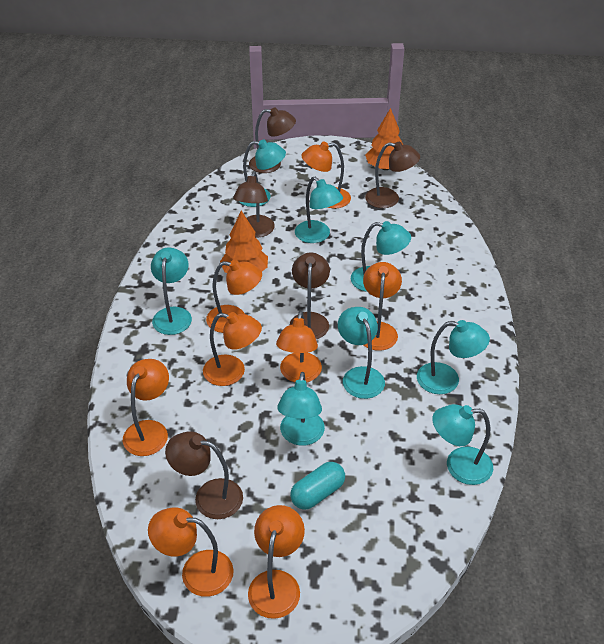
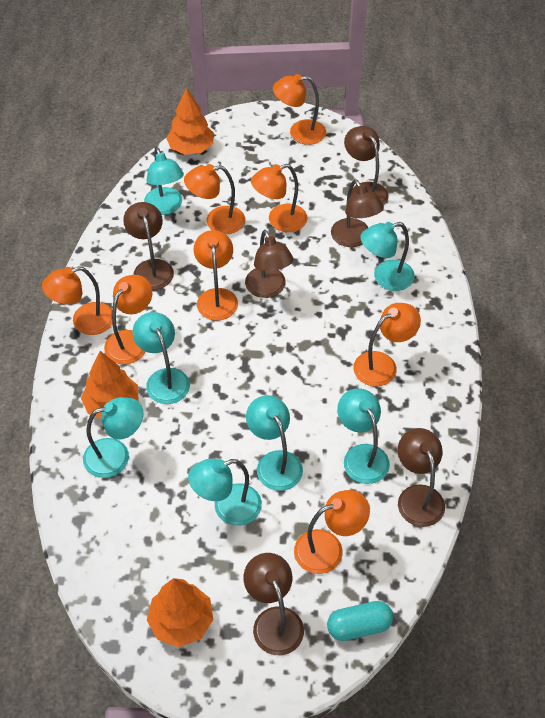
brown lamp: [165,431,243,519] [233,171,275,238] [249,107,296,173] [290,252,330,339] [365,142,420,208] = 5 -> [123,202,174,290] [243,553,304,655] [245,230,294,298] [331,179,384,247] [344,126,389,205] [398,428,445,527] = 6
orange tree: [220,211,268,273] [365,108,403,170] = 2 -> [81,351,139,419] [147,578,213,647] [166,88,214,155] = 3
turquoise lamp: [151,247,192,335] [240,139,286,207] [277,372,325,446] [295,177,343,243] [338,307,385,399] [351,221,411,292] [417,320,490,394] [432,404,493,485] = 8 -> [83,397,143,478] [133,312,190,404] [144,147,184,215] [188,458,262,526] [246,395,303,491] [337,388,390,484] [360,222,415,291] = 7

